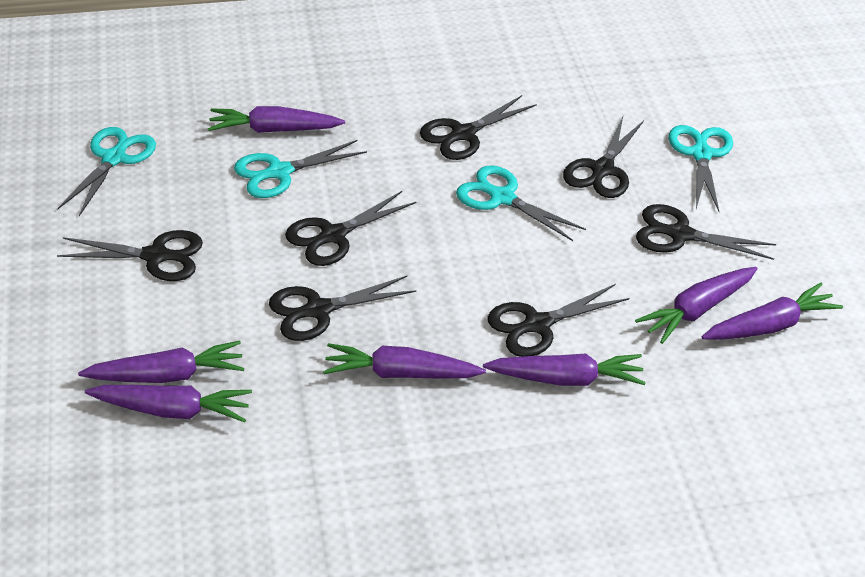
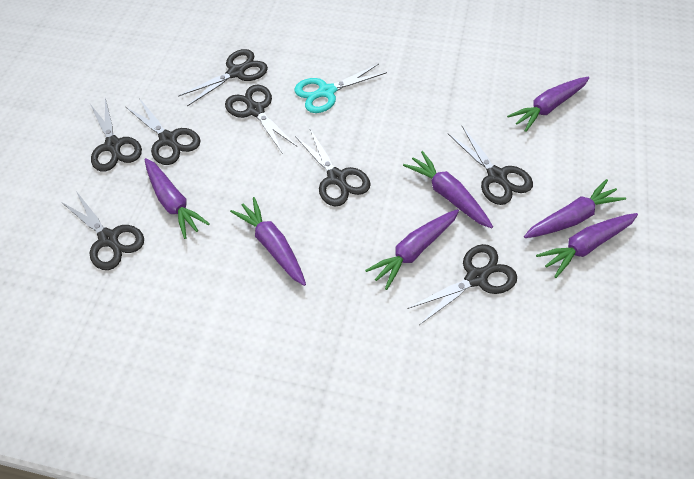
black scissors: [57,230,203,281] [269,276,416,341] [285,191,416,266] [420,95,537,160] [487,284,629,357] [563,117,644,198] [636,204,776,260] = 7 -> [60,191,144,270] [90,97,142,172] [126,98,200,165] [178,49,268,106] [225,85,297,154] [295,129,371,206] [407,244,517,325] [448,126,533,205] = 8
turquoise scissors: [58,127,156,216] [234,140,367,198] [456,166,586,241] [669,125,733,211] = 4 -> [295,64,387,113] = 1

